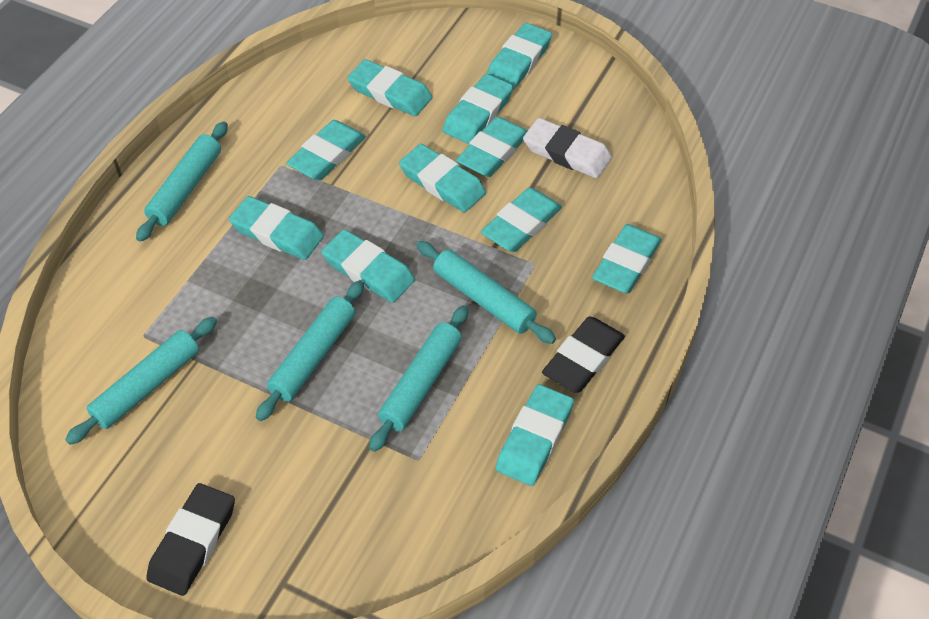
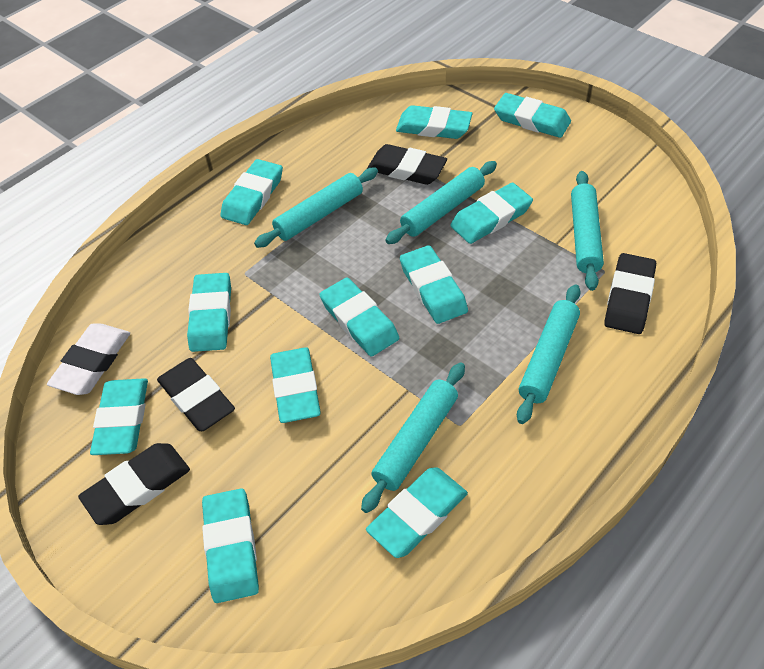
black eraser: [146,483,235,596] [542,317,625,393] = 2 -> [78,443,190,525] [157,358,235,431] [367,144,447,185] [604,253,656,334] = 4

